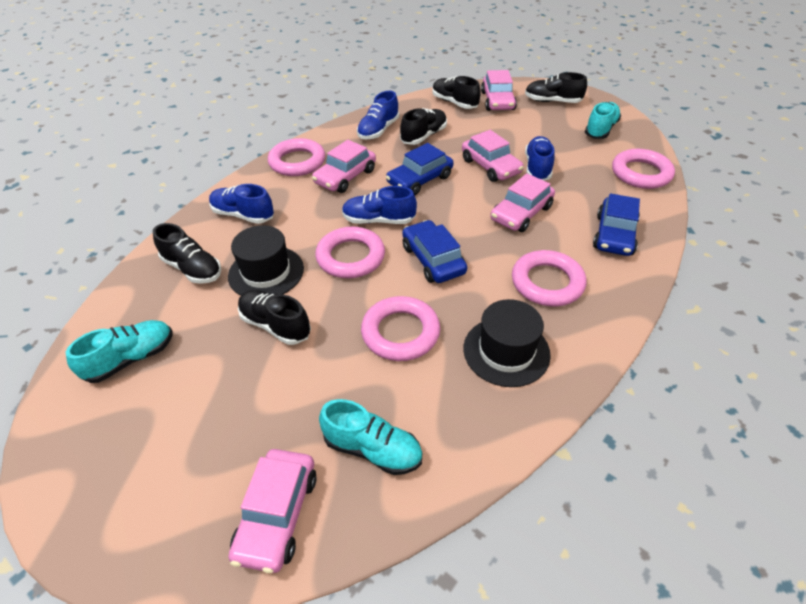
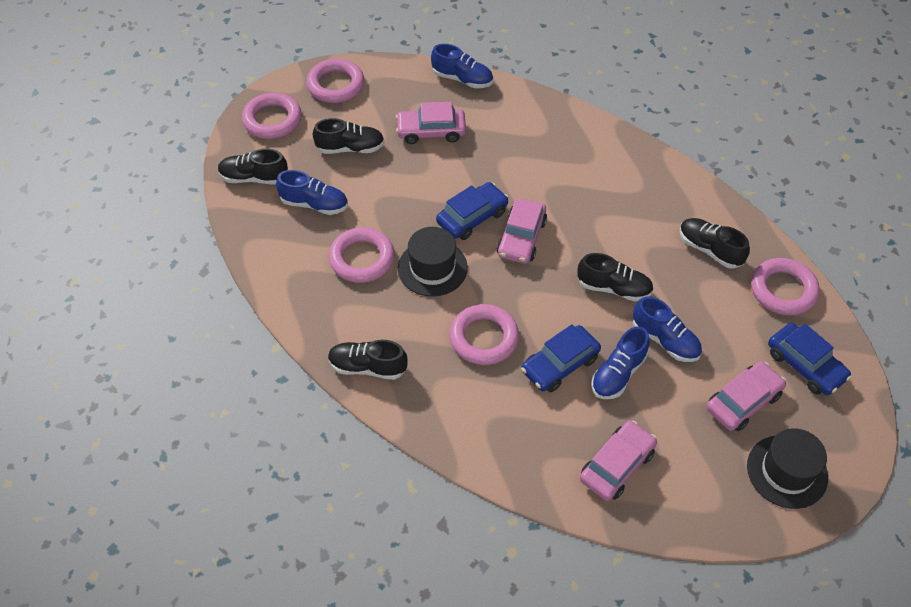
pink car: [228,449,317,573] [312,140,376,193] [462,130,524,182] [481,70,517,111] [490,173,555,232] = 5 -> [396,102,466,144] [497,198,547,263] [580,421,657,501] [706,361,786,431] = 4
turquoise shoe: [66,320,172,383] [319,399,422,475] [585,102,621,139] = 3 -> none = 0

